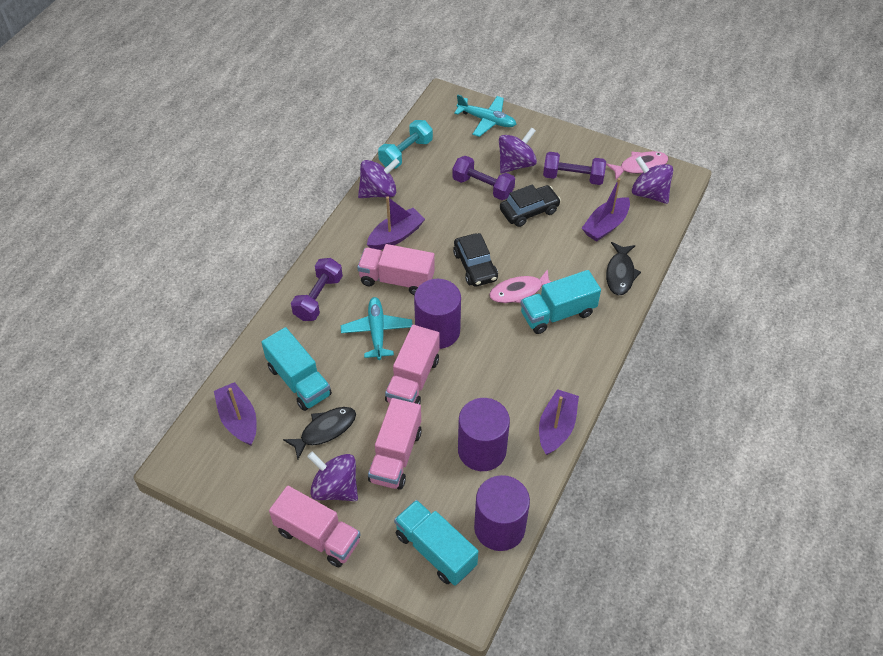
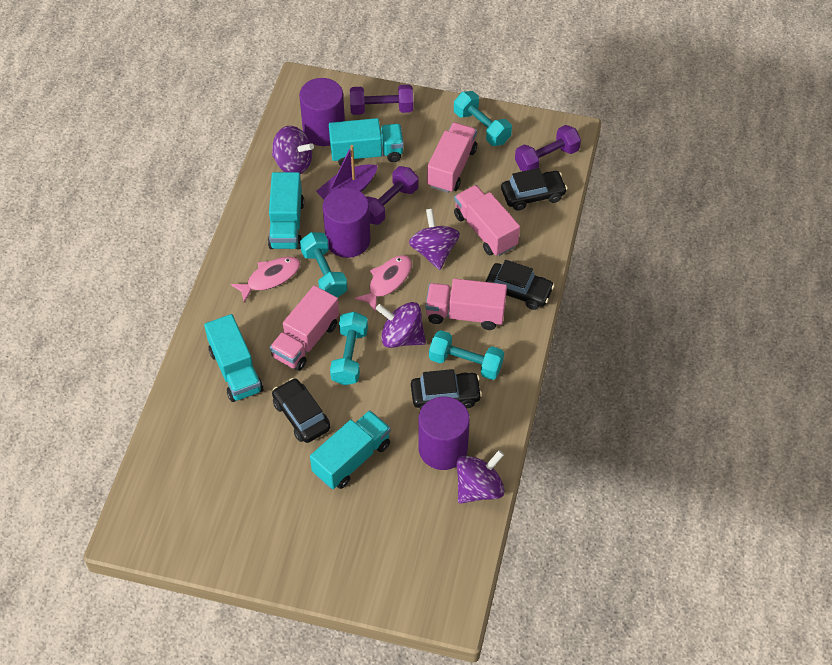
black car: [453,233,498,287] [500,184,561,227] = 2 -> [272,378,330,443] [411,369,482,410] [486,260,555,310] [501,168,567,211] = 4
black fish: [283,407,356,459] [606,242,641,295] = 2 -> none = 0
purple boat: [214,382,257,445] [367,196,425,250] [539,389,579,455] [582,178,630,242] = 4 -> [316,145,377,199] = 1
turquoise dumbbell: [378,120,433,169] = 1 -> [300,232,348,298] [330,312,368,385] [429,330,504,380] [454,91,512,146] = 4
turquoise plane: [341,297,413,360] [454,94,516,137] = 2 -> none = 0
turquoise truck: [261,327,332,411] [394,500,478,586] [521,270,601,334] = 3 -> [204,314,263,402] [268,172,304,249] [310,410,391,489] [329,118,404,166] = 4

